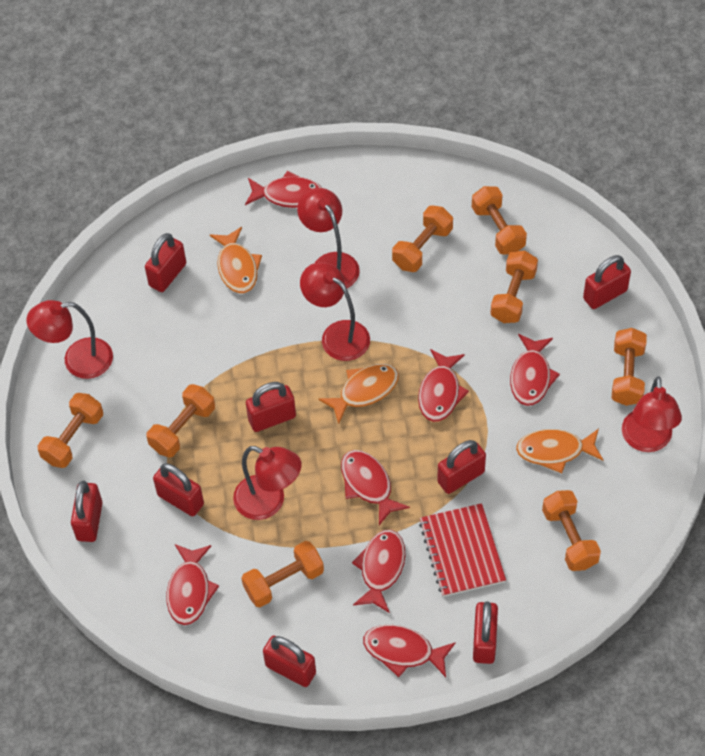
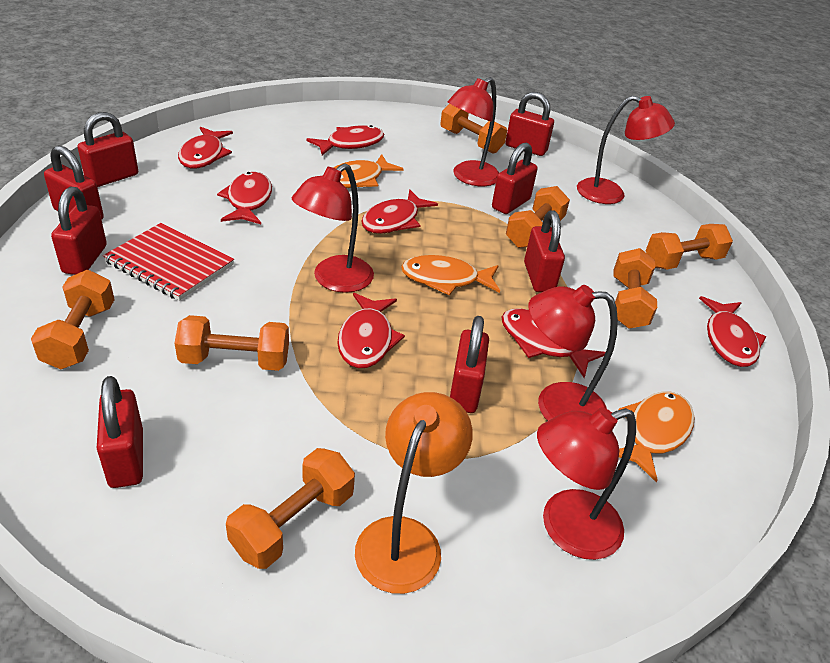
orange dumbbell: [38,393,103,468] [147,384,215,457] [242,541,324,607] [392,205,453,272] [472,186,527,255] [490,251,538,323] [542,490,601,571] [612,328,647,406] = 8 -> [31,270,115,369] [175,315,289,371] [226,448,355,569] [440,104,507,154] [506,186,570,248] [613,248,657,329] [646,224,733,269] = 7
orange lamp: none = 0 -> [355,392,473,594] = 1

